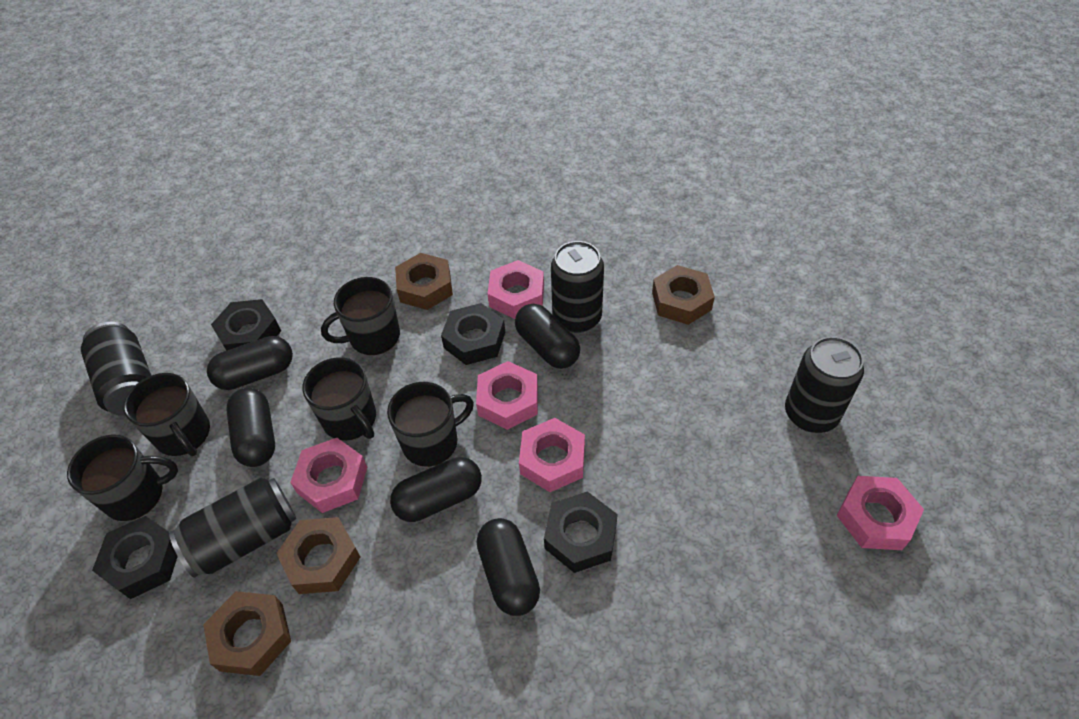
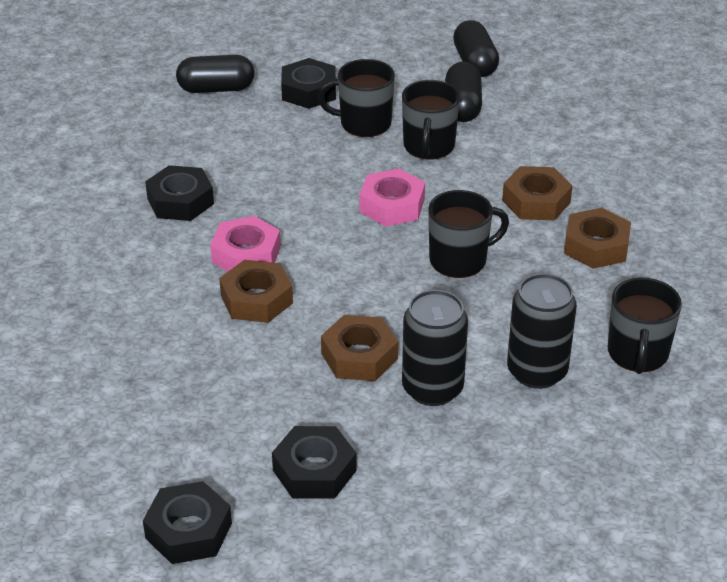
black can: [81,322,151,416] [169,478,296,578] [551,241,604,333] [785,336,864,433] = 4 -> [402,290,468,406] [507,273,577,389] = 2
black capsule: [207,336,293,390] [226,388,275,467] [390,457,482,522] [477,518,540,616] [515,304,580,369] = 5 -> [176,55,254,93] [445,61,482,122] [453,20,499,77] = 3
black mug: [67,434,178,521] [124,373,210,456] [302,357,376,441] [321,277,400,355] [387,382,474,467] = 5 -> [318,59,395,137] [402,80,460,159] [428,190,509,278] [608,278,682,374] = 4
pink nut: [290,438,367,513] [476,361,538,430] [488,260,544,319] [519,418,585,492] [837,476,924,550] = 5 -> [210,216,281,272] [360,169,425,226] = 2

